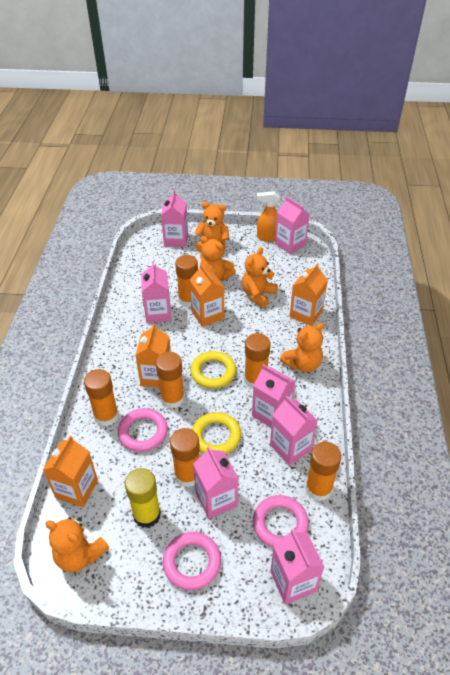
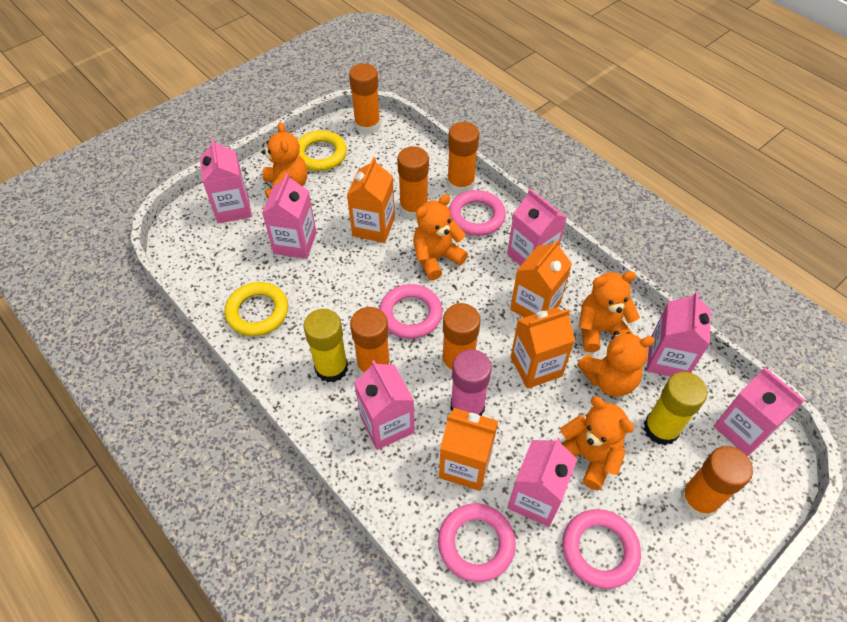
orange spray bottle: [257,191,280,242] = 1 -> none = 0
pink glue stick: none = 0 -> [450,349,492,416] = 1
pink ring: [118,408,168,452] [163,532,221,590] [253,495,309,547] = 3 -> [379,284,442,339] [438,503,516,582] [449,190,506,236] [562,509,641,589] = 4
yellow glue stick: [125,468,161,528] = 1 -> [303,309,348,382] [644,372,708,445] = 2

